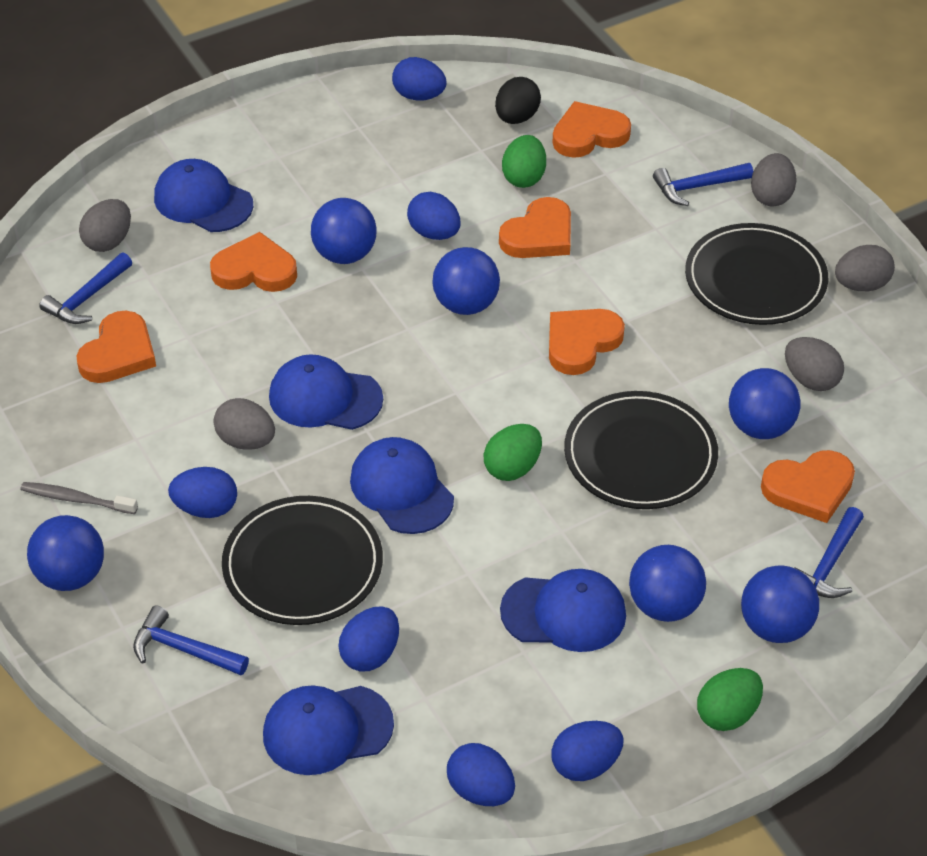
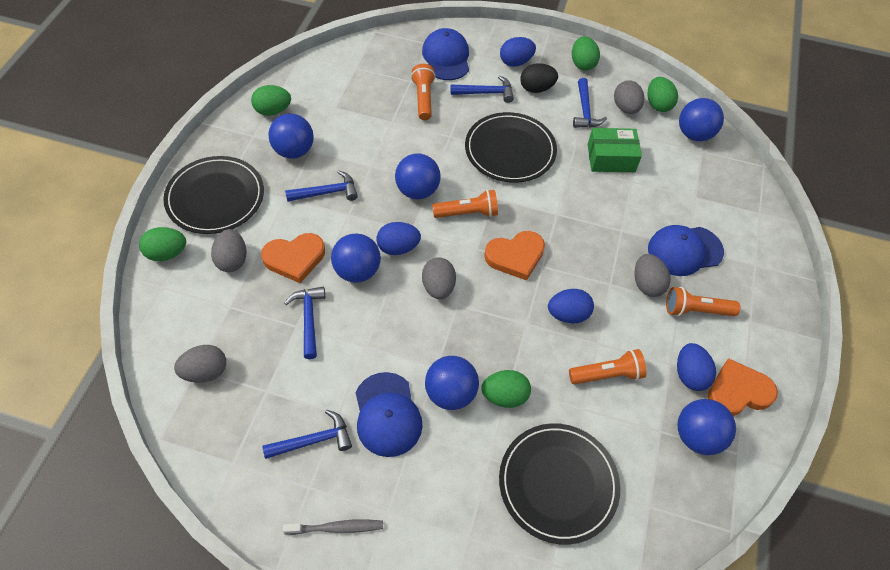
blue cap: [154,159,253,232] [263,685,394,775] [269,354,383,430] [350,437,454,534] [500,569,626,652] = 5 -> [356,372,423,457] [422,28,469,80] [648,225,724,276] = 3
blue egg: [168,467,237,518] [338,606,399,672] [392,57,447,101] [407,192,461,240] [447,743,515,806] [551,721,624,781] = 6 -> [377,222,421,255] [500,37,536,67] [548,289,594,323] [677,343,716,391] = 4
blue hammer: [39,252,132,324] [133,605,249,675] [653,163,753,206] [794,507,864,598] = 4 -> [262,410,352,459] [285,170,358,202] [285,287,325,359] [451,75,514,103] [573,78,607,128] = 5
green box: none = 0 -> [587,128,642,172] = 1
green egg: [484,424,542,481] [502,135,546,188] [697,668,763,731] = 3 -> [139,227,186,261] [251,85,291,116] [481,370,531,408] [572,36,600,71] [648,77,678,112] = 5
orange flashlight: none = 0 -> [411,64,436,120] [432,190,498,218] [569,349,646,385] [666,287,740,316] = 4
orange heart: [76,311,156,383] [210,232,297,292] [499,197,571,258] [549,309,625,375] [552,101,631,158] [761,450,855,523] = 6 -> [261,233,325,283] [484,231,545,281] [708,359,778,416] = 3

